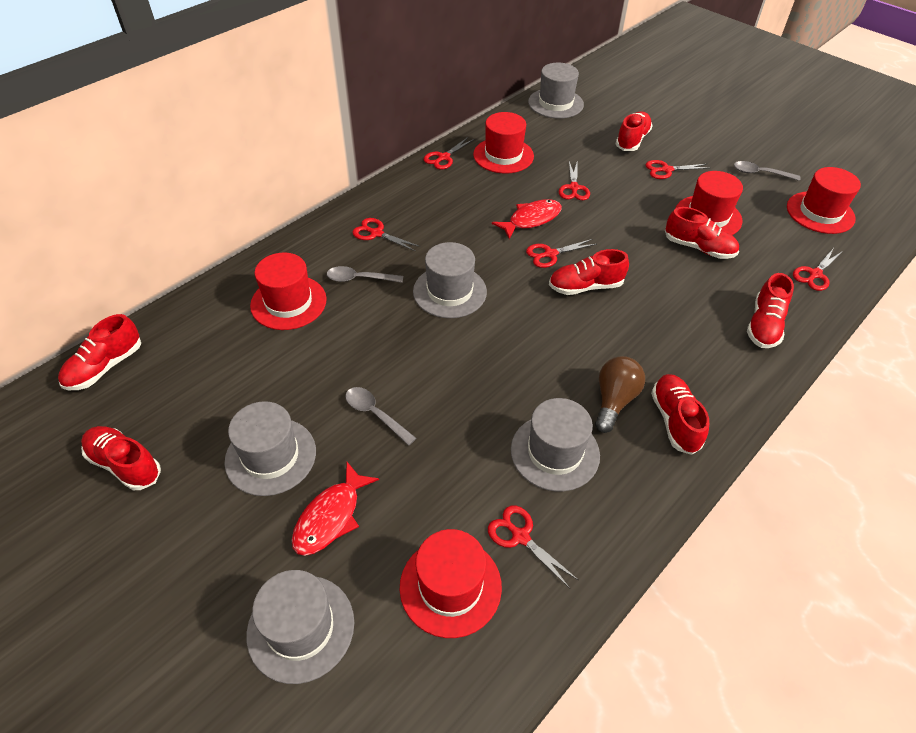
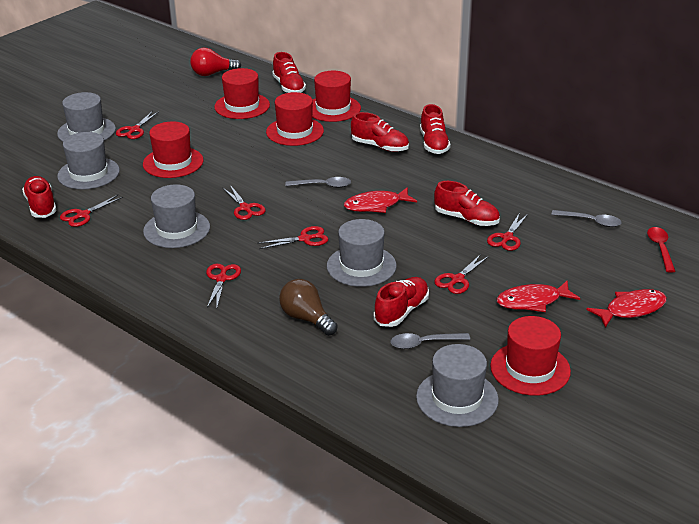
red fish: [292,462,379,556] [492,199,562,239] = 2 -> [344,187,417,213] [497,280,580,312] [586,289,667,328] = 3
red light bulb: none = 0 -> [190,48,241,76] = 1
red shoe: [58,314,141,390] [81,426,161,490] [549,249,629,295] [616,111,653,151] [651,374,709,455] [665,207,739,259] [747,273,794,348] = 7 -> [22,176,57,218] [272,52,306,93] [351,112,409,152] [374,277,429,327] [420,104,451,154] [434,181,500,226] = 6
red spoon: none = 0 -> [647,227,676,273] = 1

